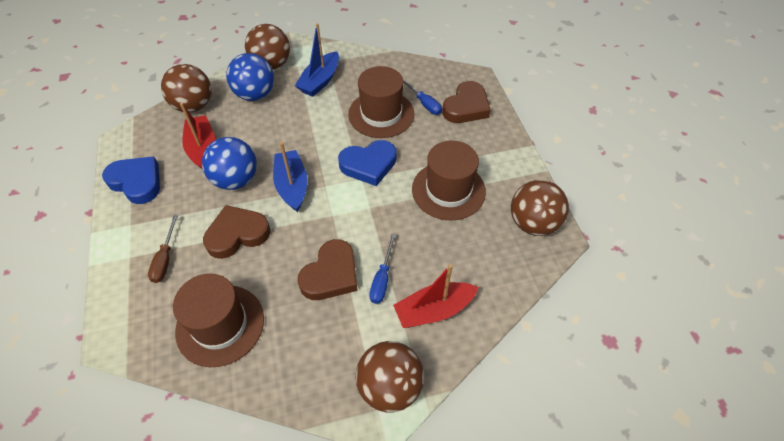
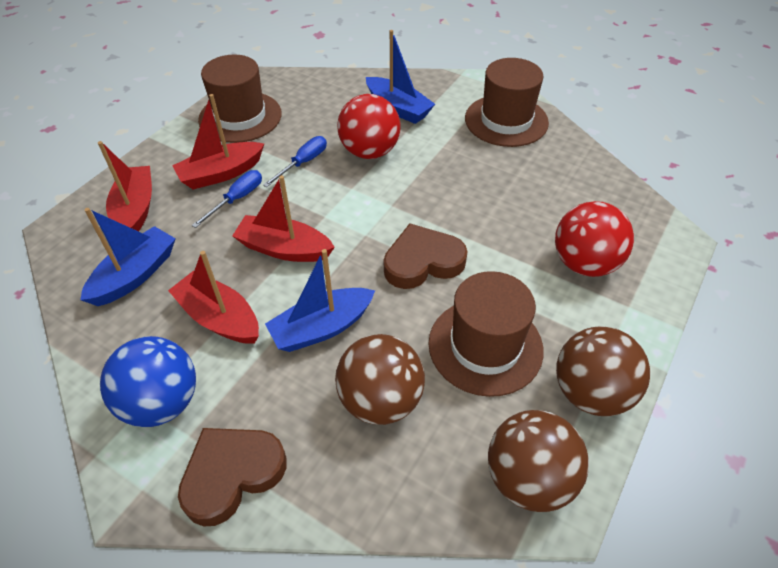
blue ball: [202,137,257,190] [226,53,274,101] = 2 -> [100,336,196,427] = 1
blue boat: [273,142,308,212] [295,23,339,97] = 2 -> [80,208,176,306] [265,249,375,352] [366,30,435,124] = 3
blue heart: [102,156,160,204] [338,140,396,186] = 2 -> none = 0
brown ball: [161,64,211,113] [245,24,290,70] [356,341,424,412] [511,180,569,236] = 4 -> [335,334,425,425] [488,410,589,512] [556,326,650,416] = 3
brown heart: [203,205,271,259] [298,239,358,300] [442,81,491,123] = 3 -> [178,428,287,526] [384,223,467,289] = 2
brown screwdriver: [148,215,178,283] = 1 -> none = 0
red ball: none = 0 -> [337,94,400,159] [555,201,634,277] = 2
red boat: [180,103,215,169] [393,264,479,328] = 2 -> [98,141,152,231] [168,251,259,344] [172,94,264,189] [232,175,335,262] = 4

